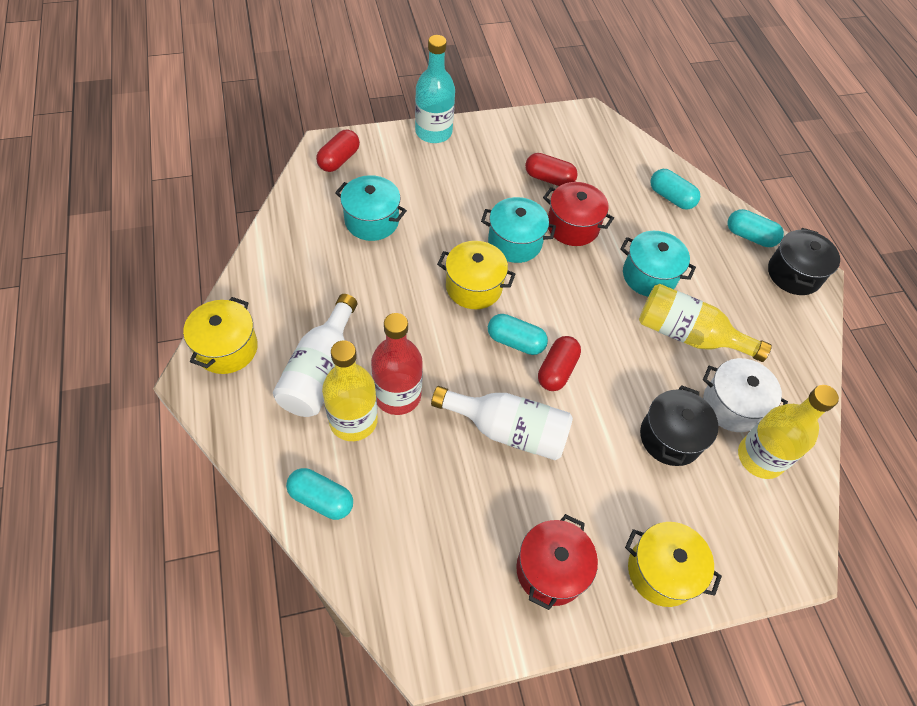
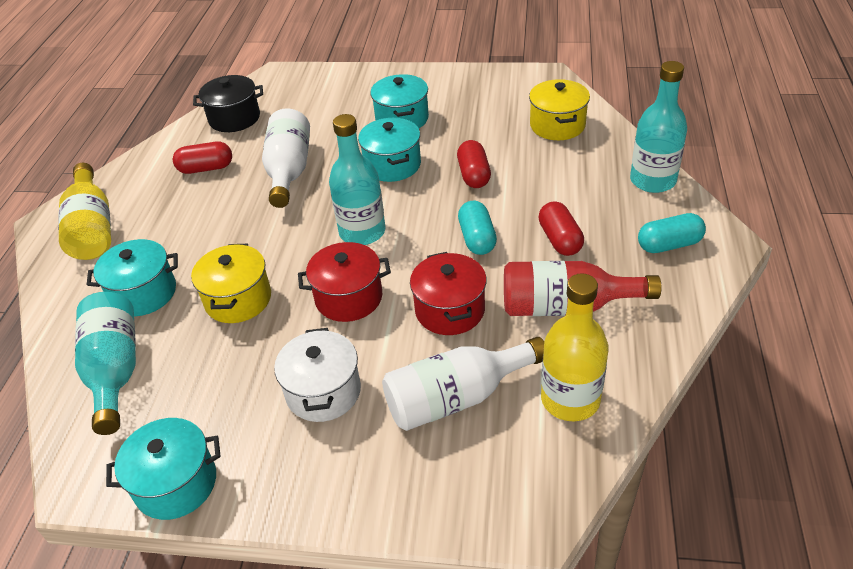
black pot: [640,385,718,466] [768,228,840,295] = 2 -> [193,75,263,132] = 1
turquoise bottle: [415,35,455,143] = 1 -> [75,292,136,435] [329,114,386,245] [630,61,687,193] = 3
turquoise capsule: [286,468,353,520] [488,314,548,355] [650,169,700,210] [728,209,784,247] = 4 -> [458,201,497,255] [638,213,706,253] = 2
turquoise pot: [335,175,407,241] [481,197,556,263] [620,231,696,297] = 3 -> [87,239,178,316] [106,418,221,520] [358,118,421,182] [370,74,429,128] = 4
yellow bottle: [322,340,378,441] [639,284,772,362] [738,385,839,479] = 3 -> [58,163,111,260] [541,273,609,421] = 2
yellow pot: [183,297,258,374] [437,241,515,309] [625,522,722,607] = 3 -> [191,244,271,323] [529,79,590,140] = 2

